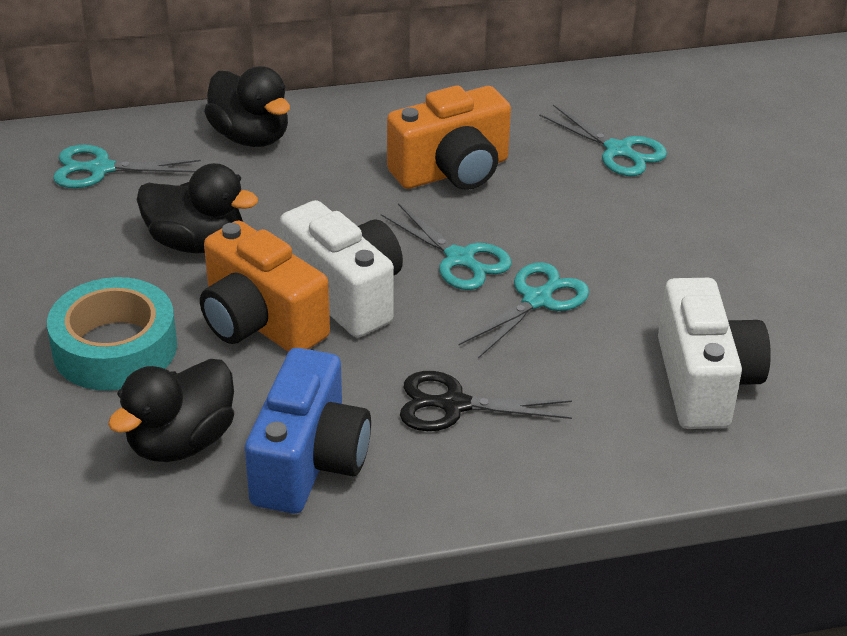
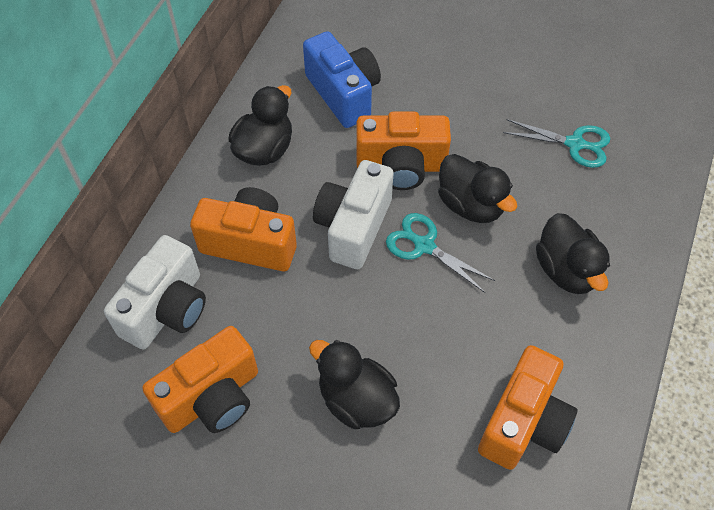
black duck: [108,359,234,462] [137,163,258,253] [204,66,290,147] = 3 -> [228,85,292,166] [309,340,400,429] [438,154,518,223] [536,213,610,294] = 4
black scissors: [400,371,572,431] = 1 -> none = 0
orange camera: [200,220,330,352] [387,86,511,190] = 2 -> [142,326,258,433] [190,187,297,271] [357,112,451,190] [478,345,577,470] = 4
turquoise scissors: [53,145,201,188] [381,203,512,290] [458,262,589,359] [539,105,667,176] = 4 -> [386,213,495,293] [503,119,610,168] = 2
turquoise tape: [47,277,177,391] = 1 -> none = 0

